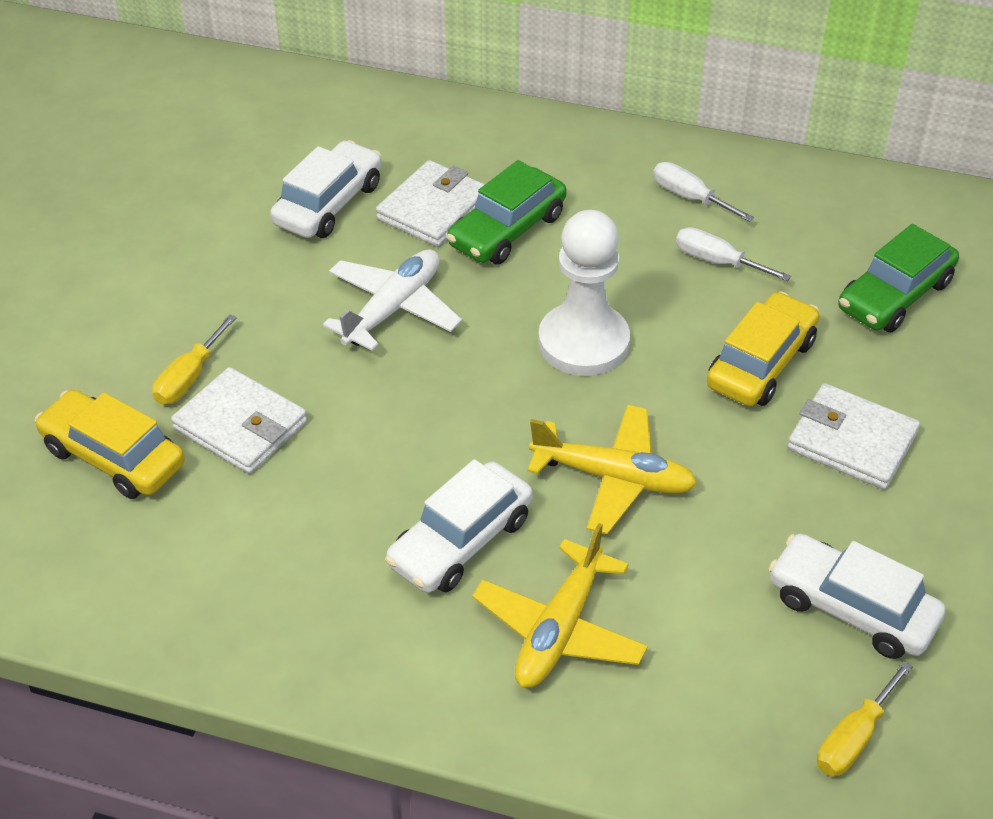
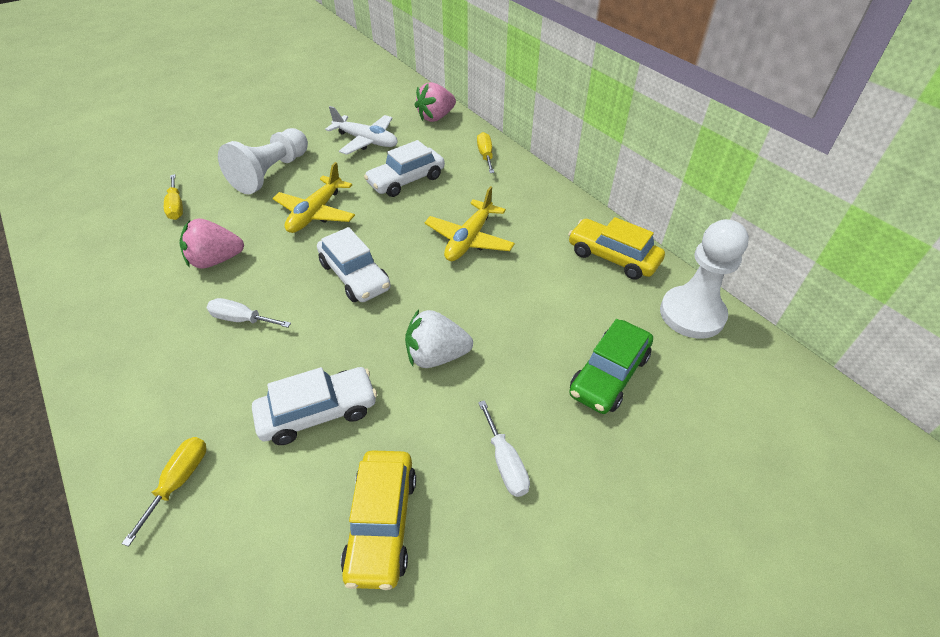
green car: [446,160,567,264] [838,224,959,332] = 2 -> [569,319,653,414] = 1
pink strawberry: none = 0 -> [179,219,244,269] [414,82,456,122] = 2
white pawn: [538,210,630,376] = 1 -> [218,128,308,194] [660,219,749,339] = 2
white strawberry: none = 0 -> [405,309,473,368] = 1
white wallet: [171,367,307,474] [376,160,485,247] [787,383,920,490] = 3 -> none = 0
yellow screwdriver: [152,314,237,405] [817,661,913,777] = 2 -> [121,437,206,547] [164,174,183,220] [477,132,494,173] = 3

